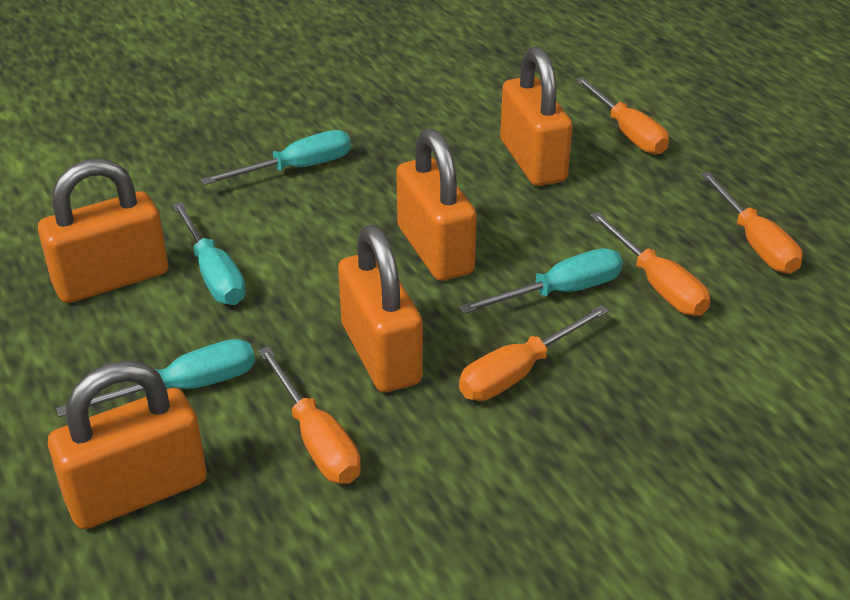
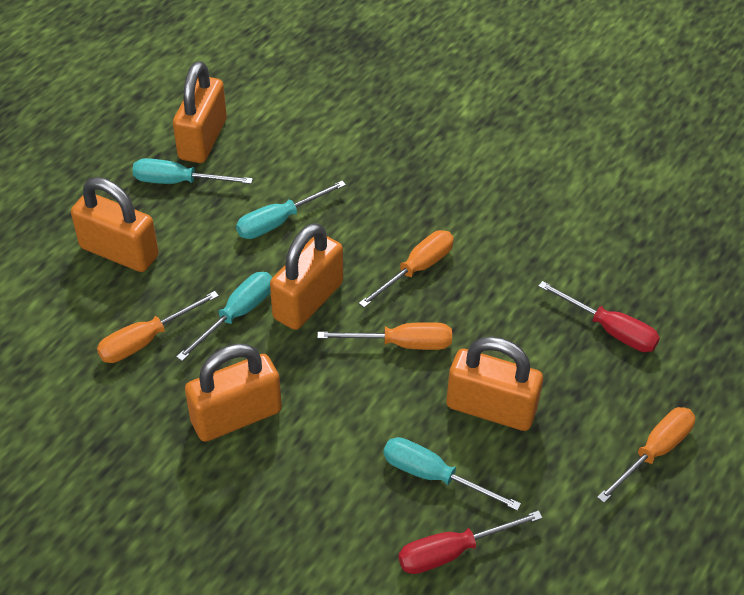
orange screwdriver: [258,347,361,484] [459,305,609,401] [576,77,669,155] [590,212,710,316] [701,172,803,274] = 5 -> [97,291,219,363] [317,322,452,350] [359,230,454,308] [597,407,695,503] = 4
red screwdriver: none = 0 -> [398,510,542,574] [538,281,660,352] = 2

